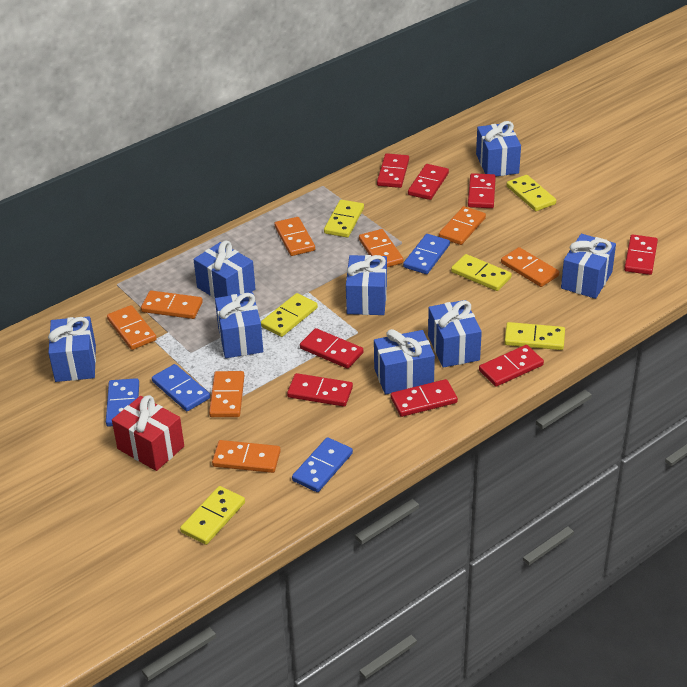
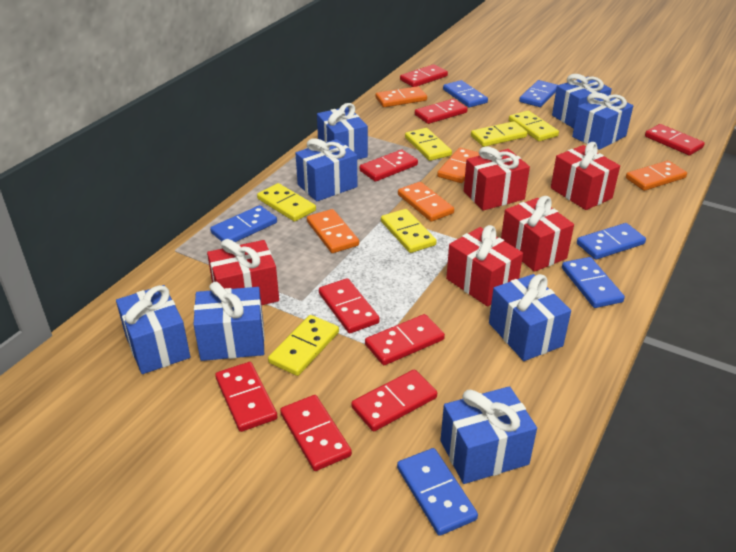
blue domino: [106,378,139,427] [152,364,210,411] [292,437,353,492] [403,234,450,274] = 4 -> [210,205,277,242] [397,448,478,536] [443,80,488,108] [519,80,557,107] [562,257,625,308] [577,223,646,260] = 6
orange domino: [107,305,157,350] [141,291,203,319] [209,371,244,417] [212,440,281,473] [274,217,315,256] [359,229,404,267] [439,206,486,245] [501,247,559,287] = 8 -> [307,209,359,253] [376,86,427,107] [398,182,454,222] [437,148,480,183] [626,160,687,191] = 5
red domino: [287,373,353,407] [300,328,363,369] [377,153,409,188] [391,379,458,417] [408,164,449,200] [468,173,496,208] [479,345,544,387] [624,235,658,275] = 8 -> [215,362,277,432] [280,395,352,471] [319,278,380,333] [351,370,437,431] [360,149,418,182] [365,314,445,365] [400,64,448,87] [415,99,468,124] [645,124,705,155] = 9
red gift: [112,395,184,471] = 1 -> [207,239,279,305] [446,225,523,307] [464,146,530,211] [501,196,574,272] [551,142,620,210] = 5

